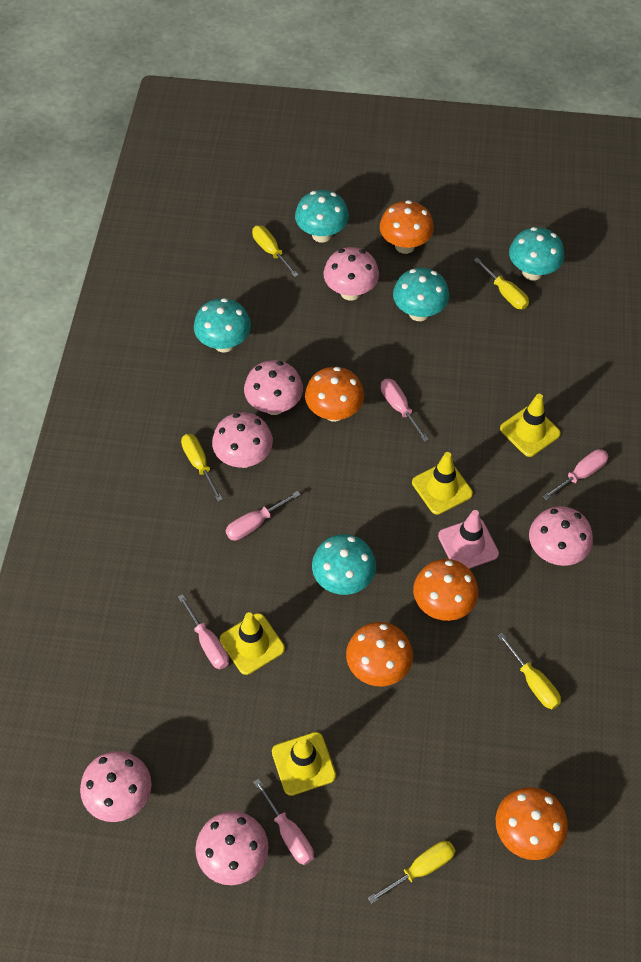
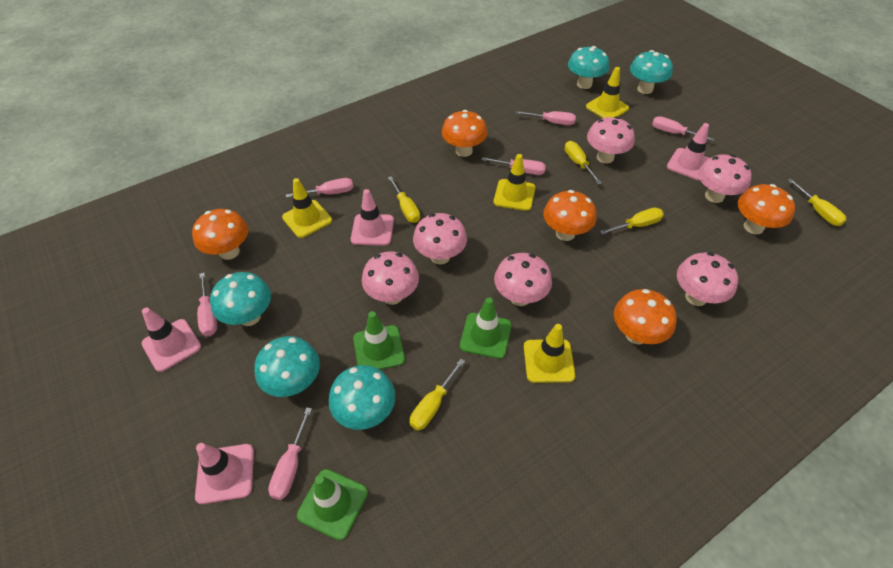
green traffic cone: none = 0 -> [297,469,368,540] [353,311,405,370] [460,297,512,359] = 3
pink screwdriver: [178,594,229,669] [226,491,301,541] [254,778,314,865] [381,379,429,442] [543,449,608,500] = 5 -> [197,273,217,336] [268,407,312,500] [286,178,353,198] [482,157,546,175] [516,111,576,125] [652,116,714,141] = 6
pink traffic cone: [438,510,499,569] = 1 -> [141,307,201,372] [195,443,254,504] [351,189,394,246] [667,123,709,180] = 4

